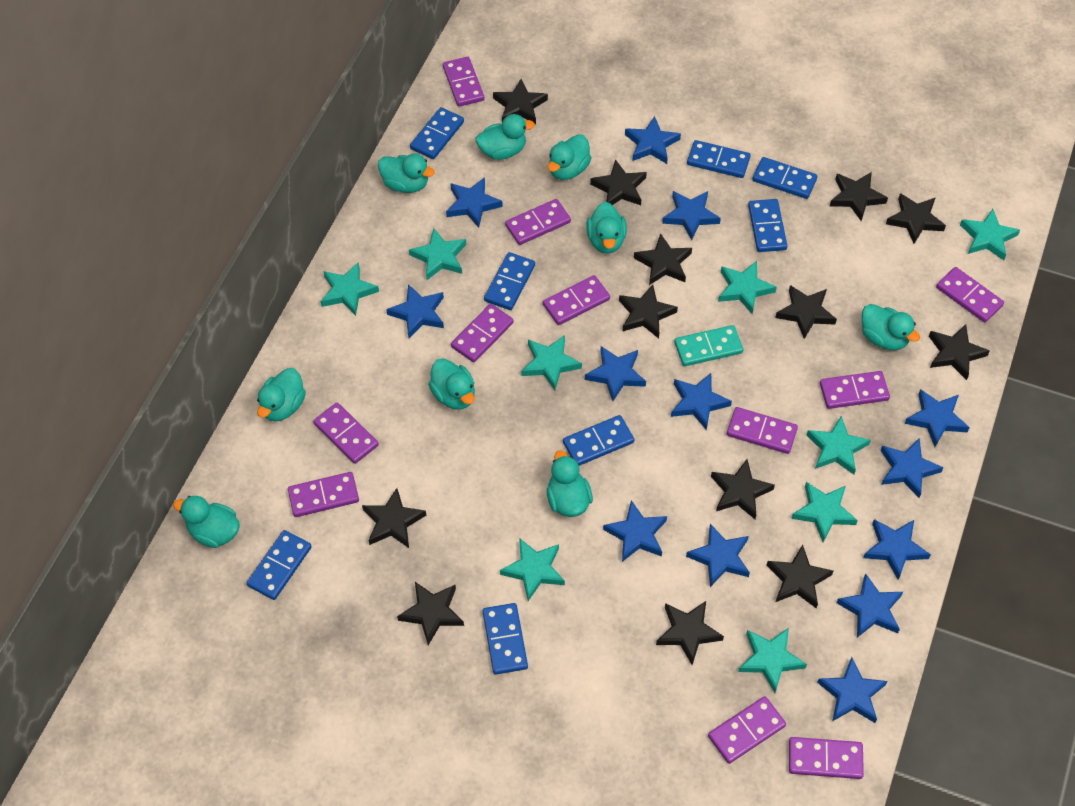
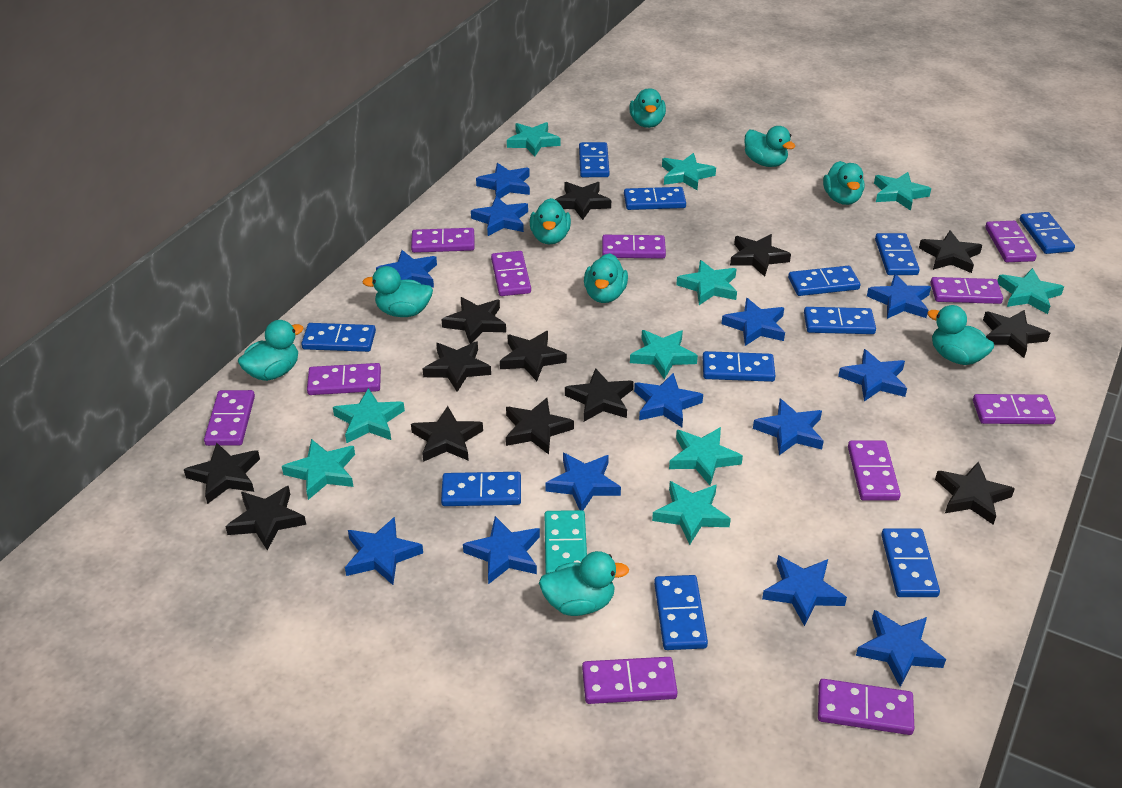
blue domino: [246,530,312,600] [410,107,464,159] [483,603,528,675] [484,252,535,310] [563,415,634,466] [687,140,751,178] [748,199,788,252] [752,157,818,199] = 8 -> [301,323,376,352] [441,472,521,506] [579,142,609,177] [624,187,686,210] [654,575,708,650] [703,351,775,382] [788,266,860,296] [804,307,876,334] [875,233,920,275] [881,528,940,597] [1020,212,1075,254] = 11
turquoise star: [321,262,379,316] [409,228,466,280] [500,538,565,601] [521,335,582,390] [718,261,777,314] [738,628,807,693] [791,482,858,542] [807,416,871,475] [960,209,1020,260] = 9 -> [282,439,355,500] [333,388,405,443] [507,122,560,157] [630,330,698,379] [652,481,731,545] [662,153,716,190] [669,427,743,485] [676,260,737,305] [874,172,931,211] [997,268,1064,314] = 10

